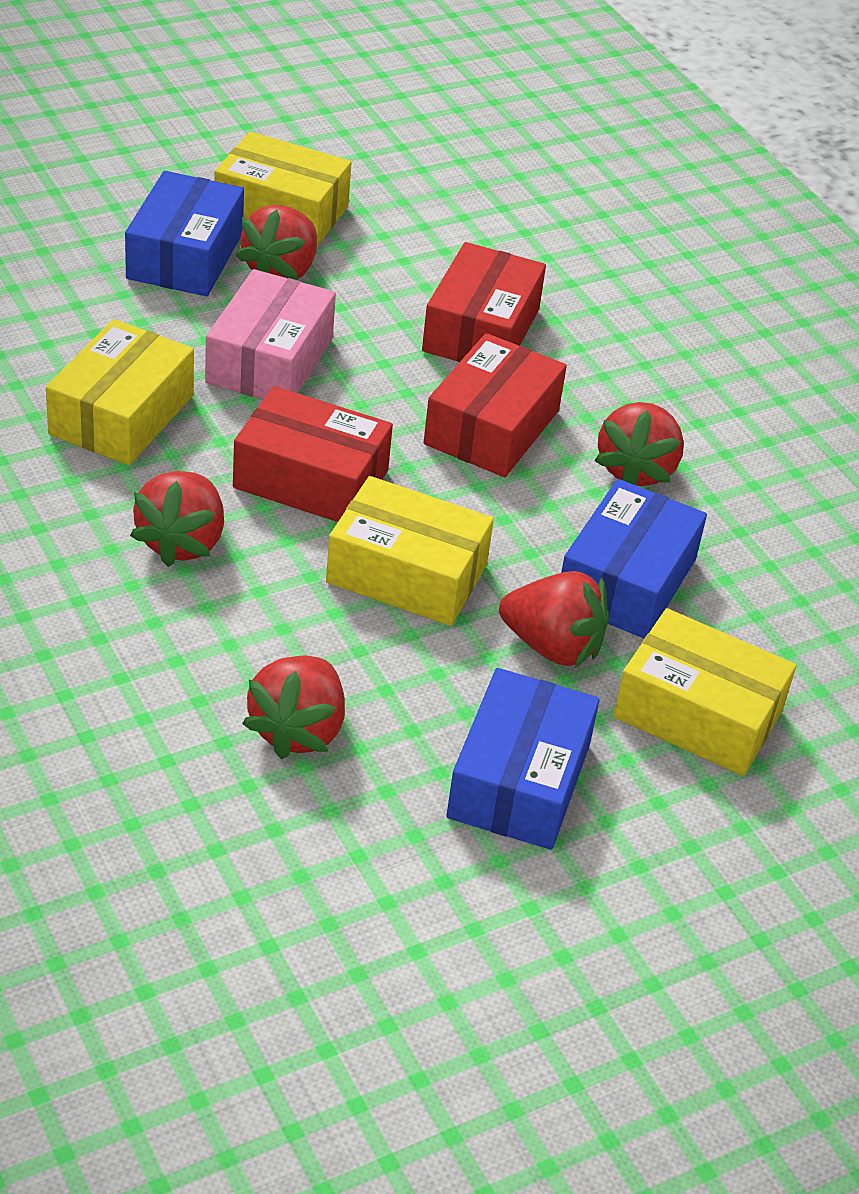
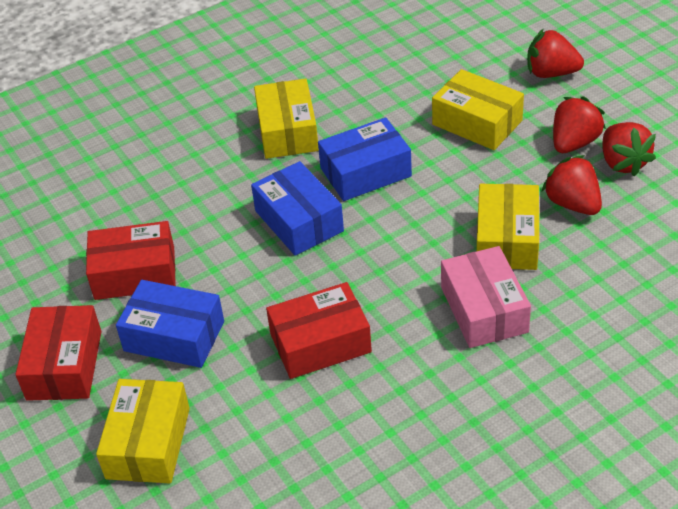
red strawberry: [130,471,224,567] [236,205,317,280] [242,656,345,760] [499,571,609,668] [594,402,684,486] = 5 -> [527,29,584,78] [542,155,602,215] [553,96,606,153] [602,122,656,177] = 4

